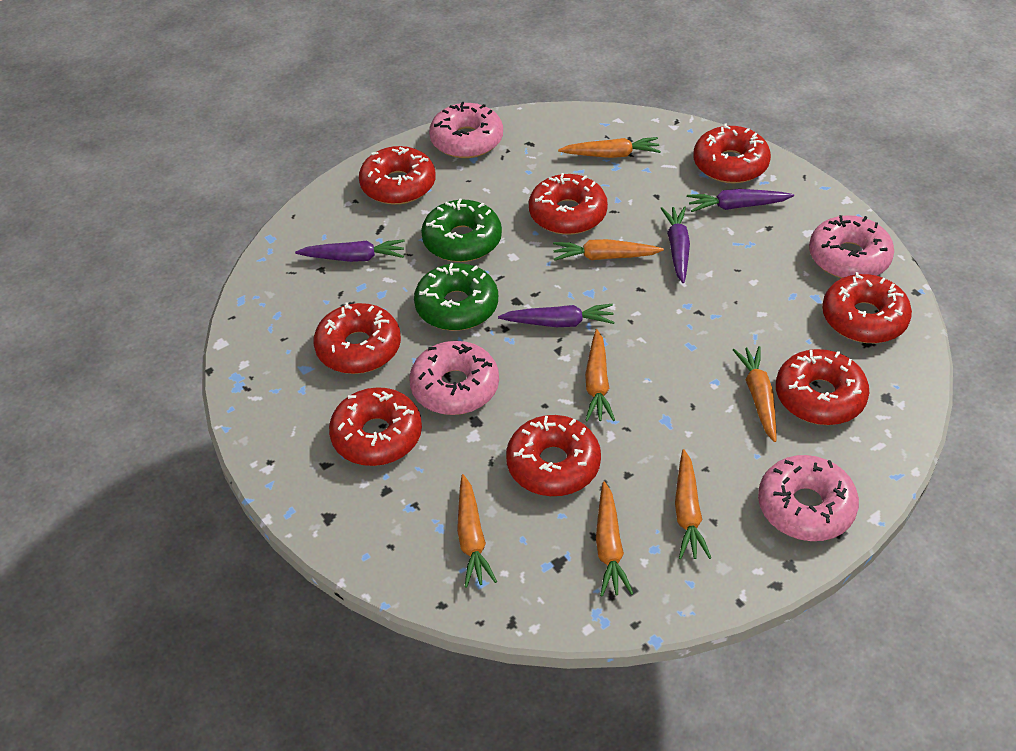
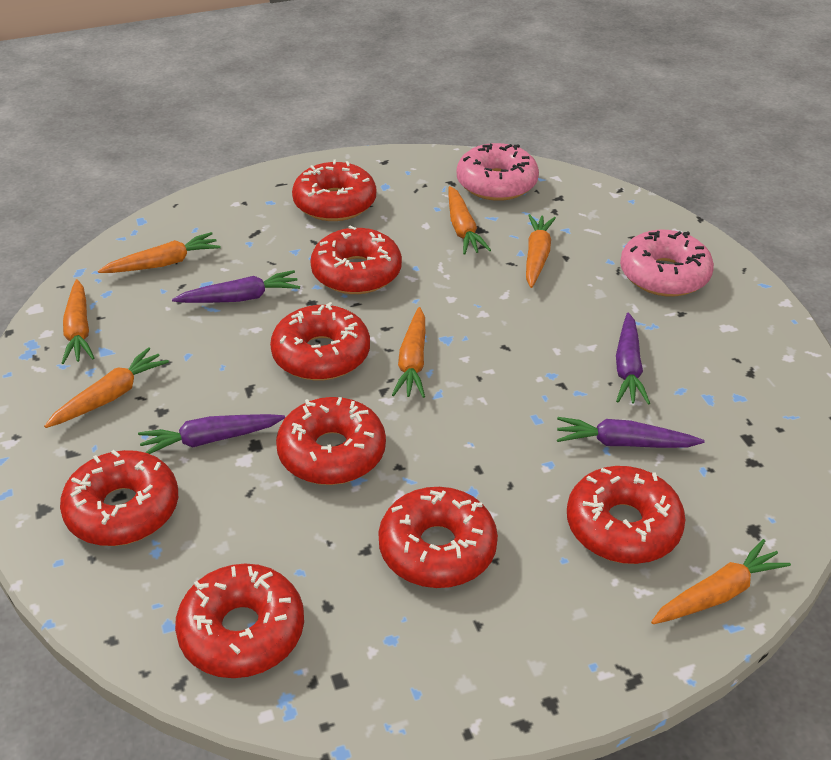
green donut: [414,263,498,331] [421,198,502,262] = 2 -> none = 0
pink donut: [409,341,499,415] [429,102,503,158] [758,455,859,541] [809,215,894,278] = 4 -> [457,143,539,201] [620,230,714,296] = 2

